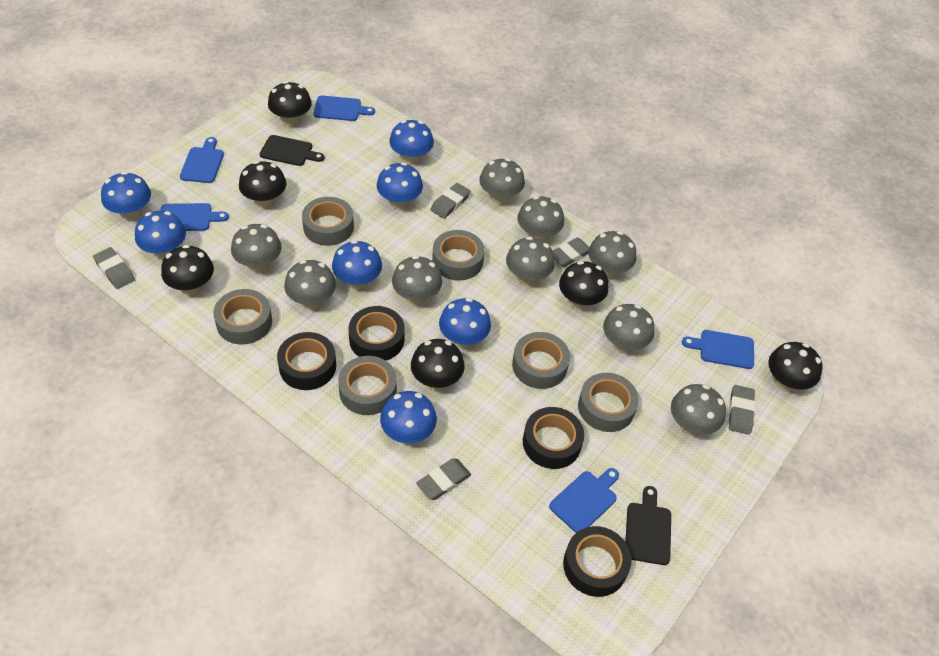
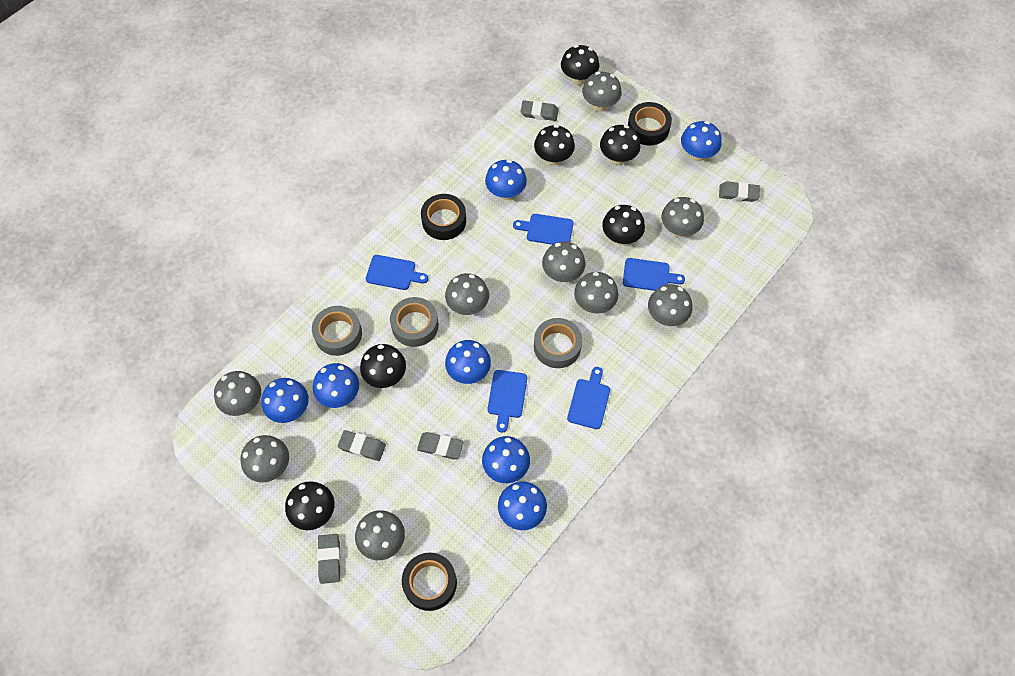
black cutting board: [260,135,325,166] [625,486,671,565] = 2 -> none = 0
black tape: [277,332,336,390] [349,306,405,361] [523,407,584,469] [563,526,632,597] = 4 -> [402,553,457,611] [421,194,466,240] [628,102,672,145] = 3
grey tape: [213,289,272,345] [302,197,354,246] [338,356,397,415] [432,230,485,281] [512,332,570,389] [578,373,639,432] = 6 -> [312,306,362,356] [390,297,439,347] [534,318,582,368] = 3

